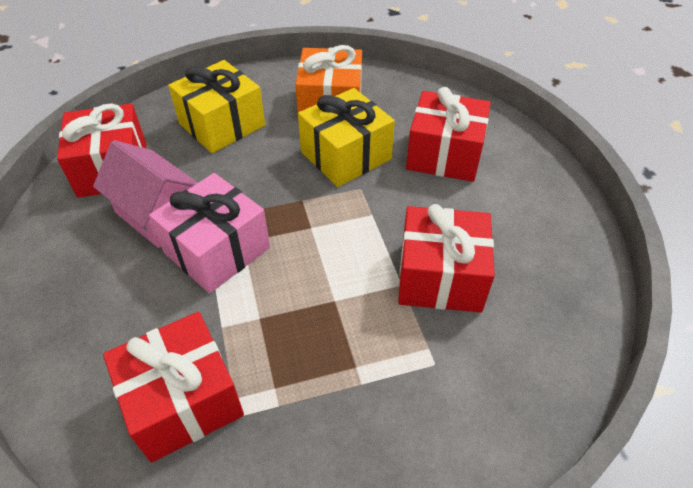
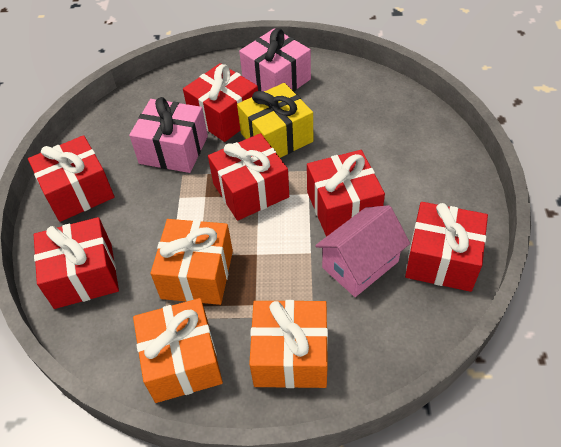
orange gift: [295,45,362,122] = 1 -> [133,298,223,403] [150,219,233,305] [249,300,328,388] = 3
pink gift: [149,173,270,293] = 1 -> [129,97,208,173] [239,28,311,92] = 2
red gift: [57,104,146,198] [103,312,244,463] [398,204,495,313] [406,87,491,182] = 4 -> [28,135,114,222] [34,217,119,309] [183,63,258,142] [208,133,289,221] [307,150,385,236] [405,202,488,292] = 6
yellow gift: [168,60,265,153] [298,88,395,187] = 2 -> [237,83,313,158] = 1

